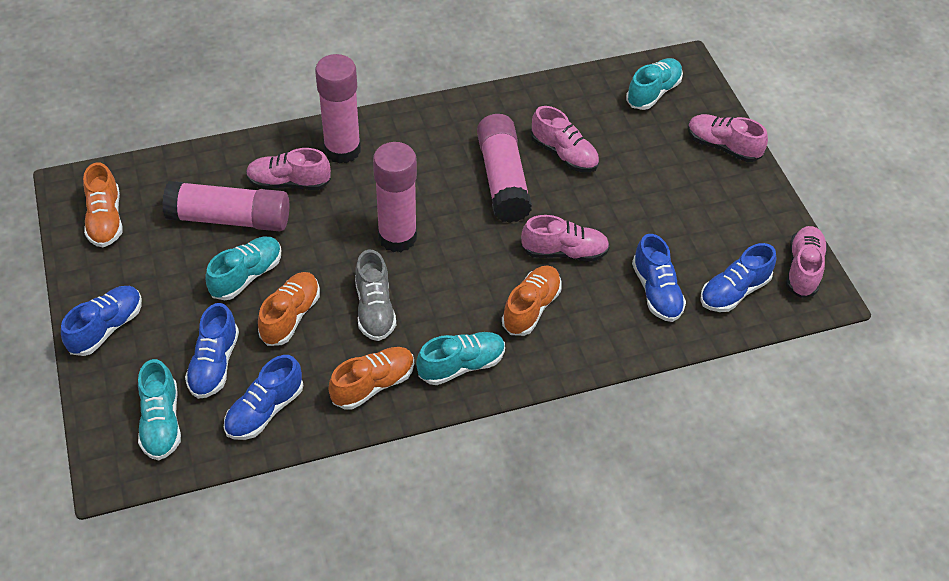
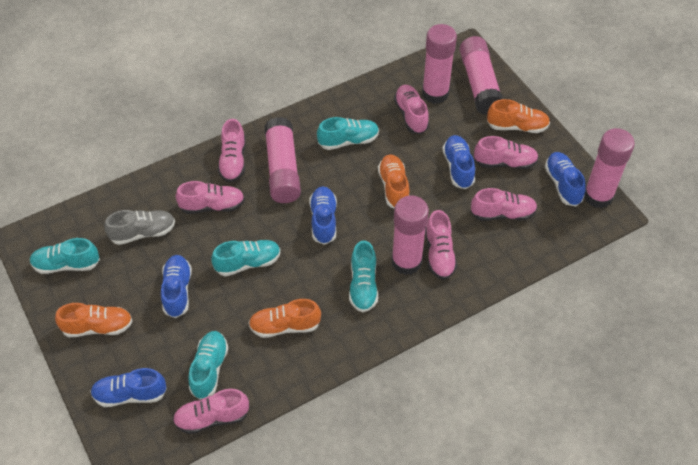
pink glue stick: [162,181,289,231] [315,54,361,164] [373,142,417,252] [477,114,532,223] = 4 -> [264,117,301,203] [391,195,429,275] [422,24,457,104] [459,36,503,115] [584,128,635,208] = 5
pink shoe: [246,148,331,190] [521,215,610,262] [531,106,599,172] [688,114,768,162] [786,226,828,298] = 5 -> [173,389,249,434] [176,181,245,214] [218,119,246,183] [394,85,429,134] [425,210,457,280] [471,188,537,221] [474,136,539,169] = 7
turquoise shoe: [138,359,181,460] [205,237,281,300] [416,332,505,385] [626,58,683,110] = 4 -> [29,238,100,274] [188,331,228,400] [211,240,281,276] [317,117,379,150] [349,240,378,313] = 5

